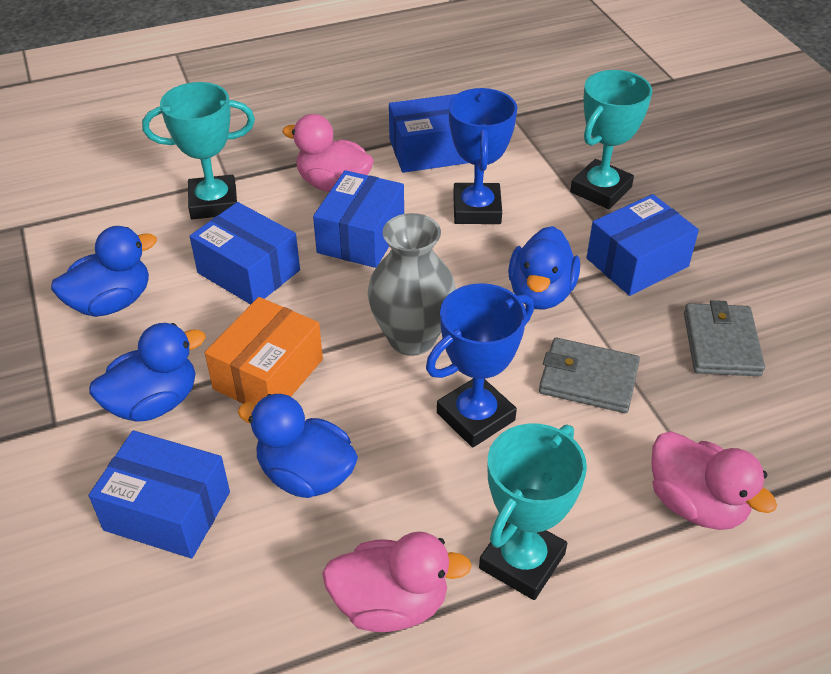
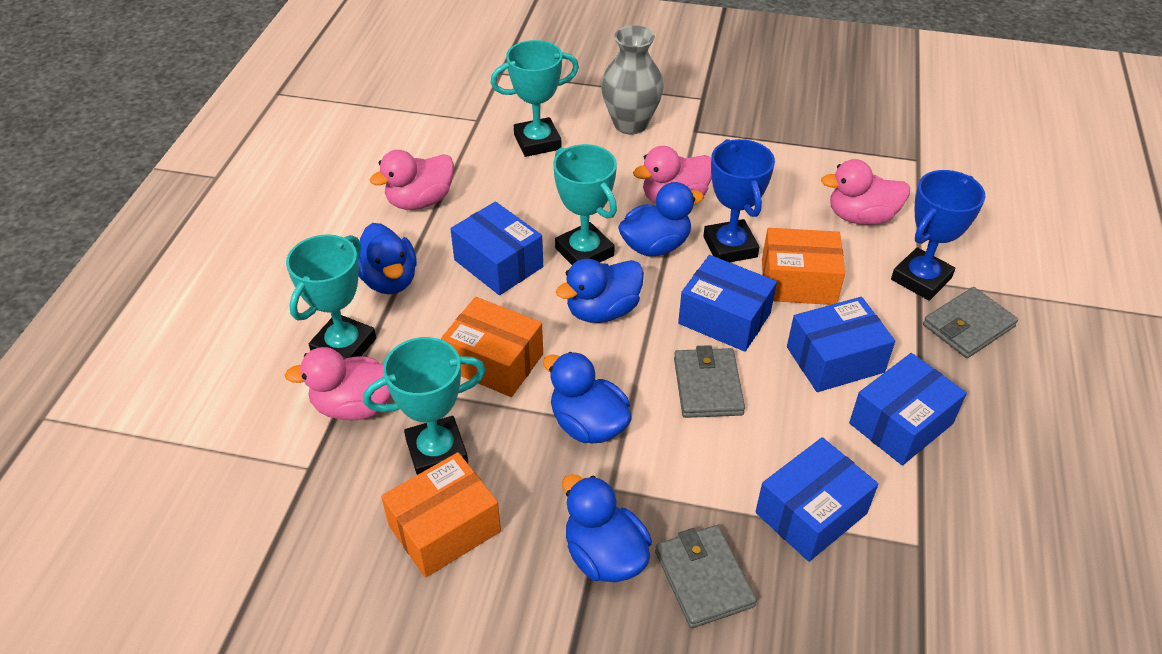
blue duck: [51,226,157,317] [89,323,206,422] [238,394,358,498] [508,226,580,310] = 4 -> [358,223,417,294] [543,352,631,443] [556,259,644,323] [562,474,652,582] [618,182,704,257] = 5
grey wallet: [539,338,640,413] [684,300,765,376] = 2 -> [655,525,757,628] [674,345,745,418] [923,287,1018,358] = 3
orange box: [205,297,323,404] = 1 -> [381,452,501,578] [441,297,543,397] [762,228,845,305] = 3
pink duck: [282,114,374,192] [322,532,472,632] [651,431,777,530] = 3 -> [285,347,391,420] [369,150,454,210] [633,146,712,204] [821,159,910,225] = 4
turquoise trophy: [142,82,255,219] [479,423,587,600] [570,70,652,209] = 3 -> [286,234,376,359] [363,337,486,475] [491,40,579,157] [553,144,617,265] = 4

